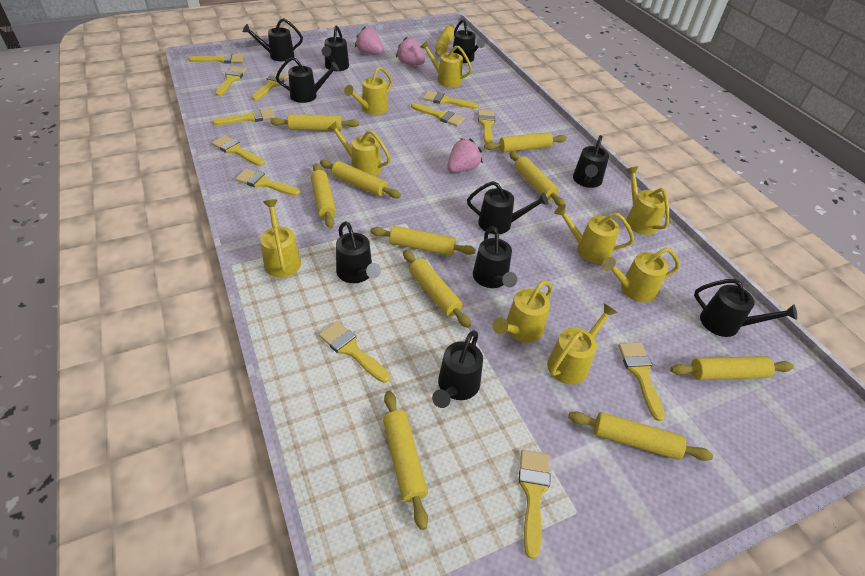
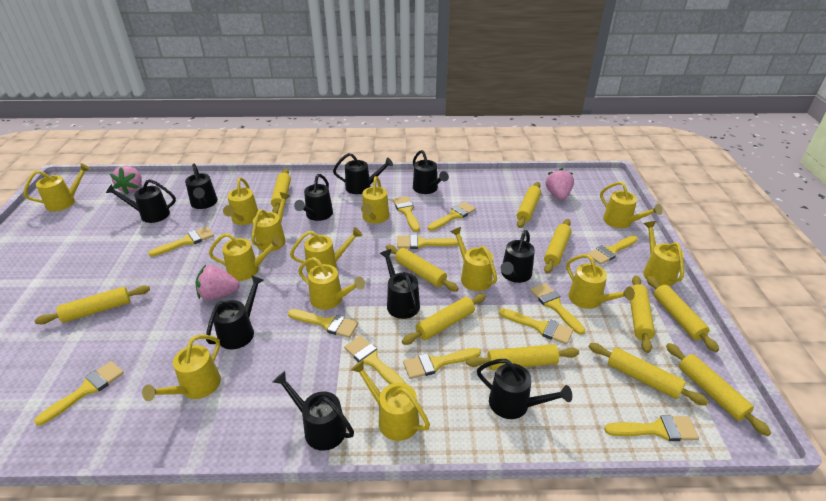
yellow watering can: [260,199,301,277] [327,121,391,176] [344,66,392,115] [420,41,472,87] [493,280,553,342] [547,303,618,385] [554,204,634,263] [602,248,680,302] [626,166,670,235] = 9 -> [24,163,91,211] [142,335,221,401] [209,233,282,281] [223,178,258,225] [251,192,290,251] [290,227,363,273] [298,257,365,310] [351,360,430,441] [361,176,389,224] [450,227,497,291] [566,254,635,309] [600,181,663,228] [643,221,684,286] = 13

